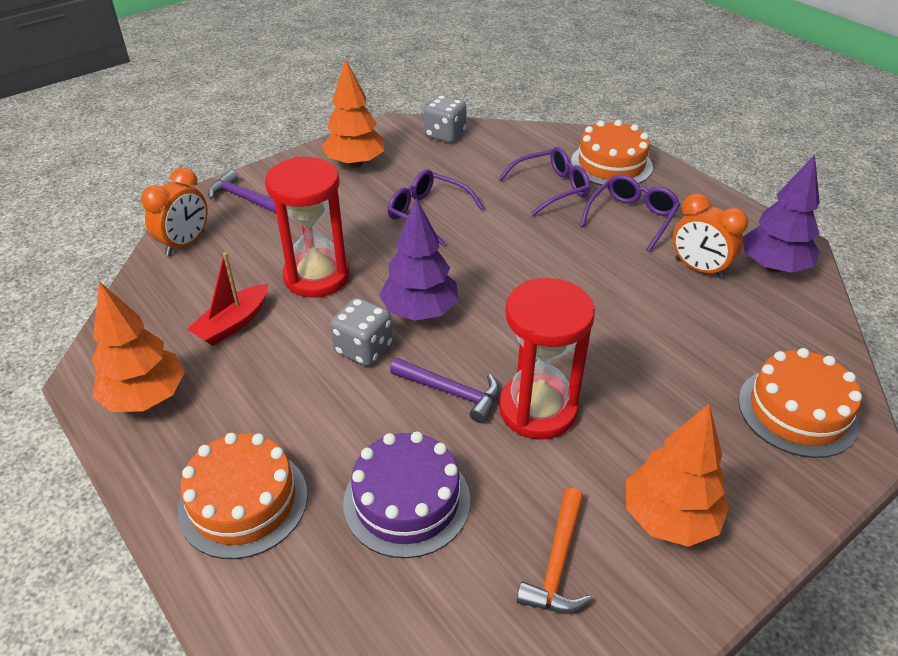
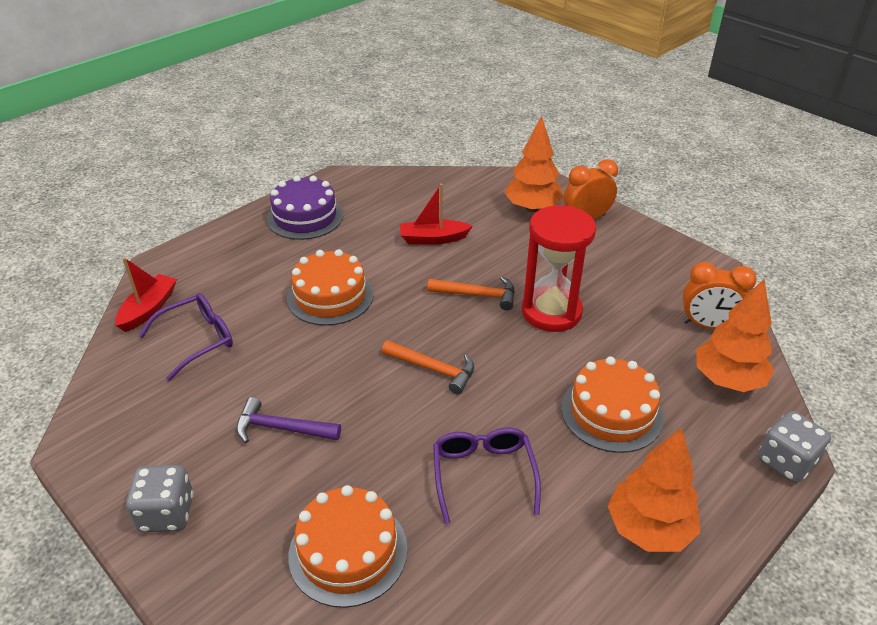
orange hammer: [517,487,591,613] = 1 -> [382,340,474,394] [427,277,515,310] = 2
purple glasses: [388,169,484,246] [499,147,590,216] [580,174,680,252] = 3 -> [139,293,233,381] [433,427,541,524] = 2
purple hammer: [208,170,276,213] [390,358,499,423] = 2 -> [236,397,341,443] = 1
purple tree: [379,198,459,321] [743,155,820,273] = 2 -> none = 0
red boat: [187,252,268,346] = 1 -> [115,257,177,332] [400,184,473,245] = 2
red hourglass: [265,157,350,298] [499,278,595,440] = 2 -> [522,205,596,332] = 1

